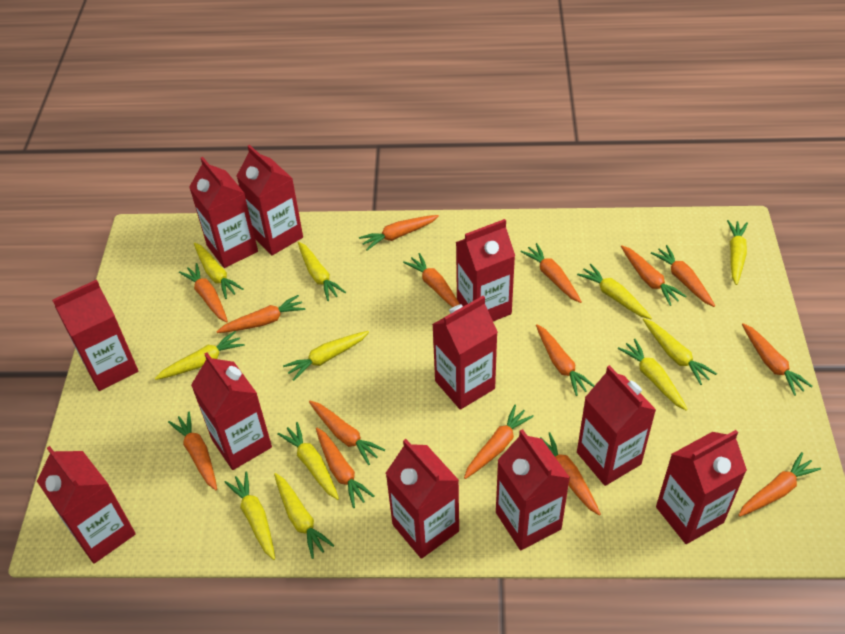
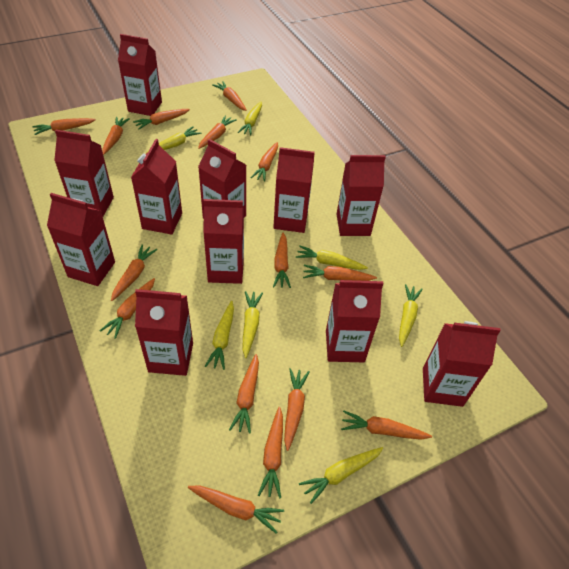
yellow carrot: [155,331,245,380] [194,243,244,299] [225,471,275,560] [274,473,334,559] [277,422,339,500] [283,331,369,381] [298,242,346,301] [577,264,652,319] [618,339,688,411] [643,319,717,385] [727,220,748,285] = 11 -> [148,126,201,151] [205,301,234,370] [238,102,262,136] [242,291,263,358] [296,245,368,270] [299,447,383,504] [399,284,423,347] = 7

